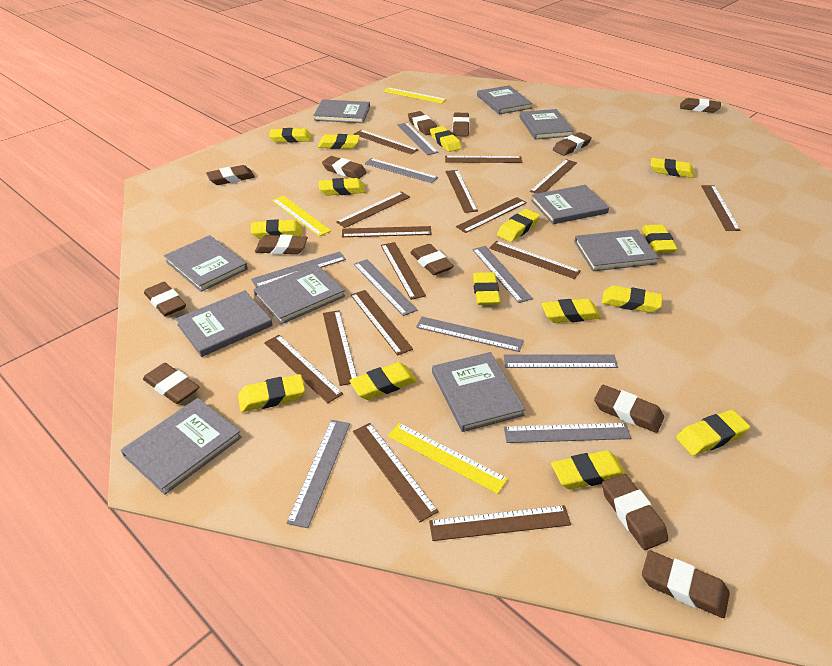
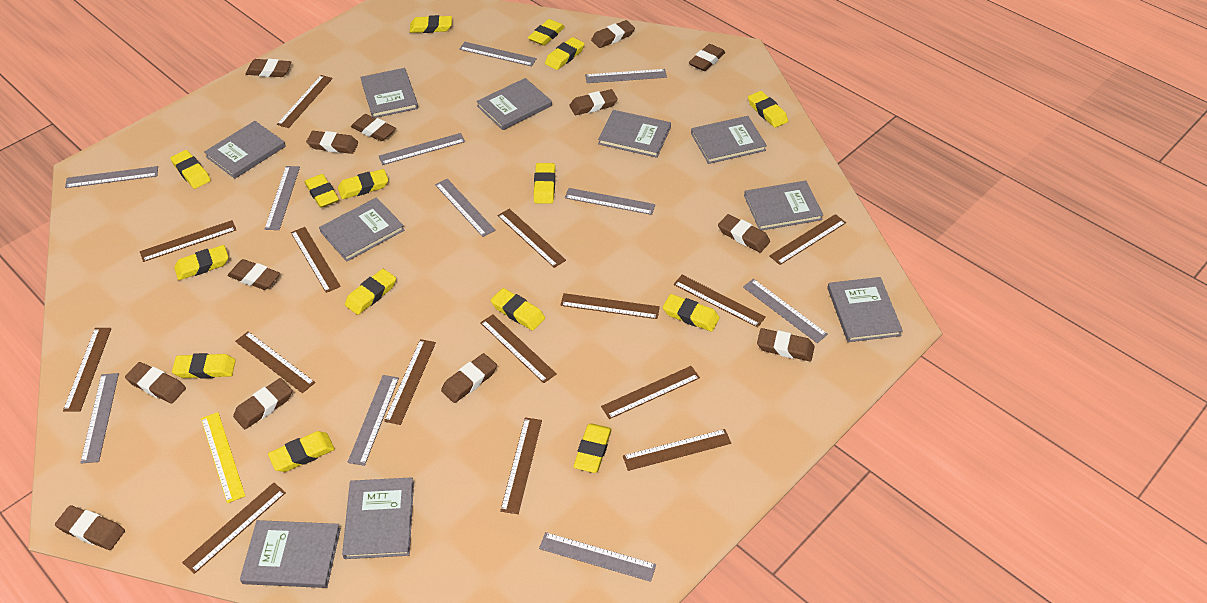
grey ruler: [251,251,346,288] [287,420,350,528] [354,259,417,316] [364,158,438,183] [397,122,438,155] [416,317,524,352] [472,246,533,303] [504,355,618,368] [504,423,631,443] = 9 -> [65,166,158,188] [80,373,119,464] [265,166,300,230] [348,375,399,466] [378,133,465,165] [435,179,495,237] [459,42,537,66] [539,532,656,582] [565,188,655,215] [585,69,667,83] [743,279,828,343] = 11
yellow ruler: [272,196,331,236] [383,87,446,104] [388,423,508,494] = 3 -> [201,412,245,503] = 1

